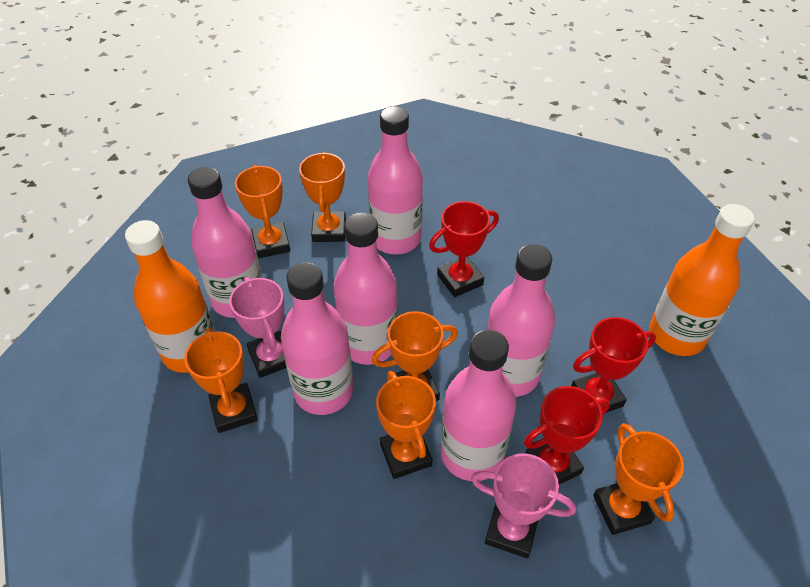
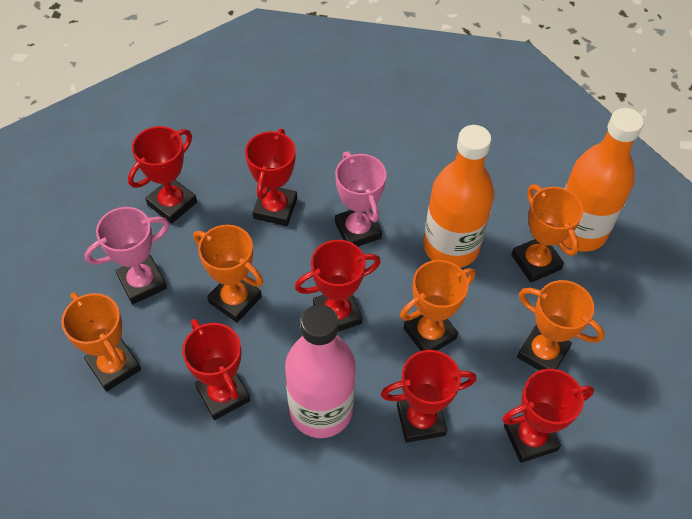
orange trophy: [184,328,258,433] [235,165,290,258] [299,151,346,242] [372,311,458,401] [376,371,436,479] [593,423,684,535] = 6 -> [61,293,141,392] [193,225,263,323] [400,260,476,351] [511,185,583,283] [517,280,605,370] = 5
pink bottle: [188,167,262,318] [281,262,353,415] [334,212,398,365] [368,106,423,255] [441,330,517,481] [487,244,555,397] = 6 -> [285,304,356,438] = 1
red trophy: [429,201,499,297] [524,386,610,484] [571,317,656,413] = 3 -> [128,126,197,224] [182,319,250,420] [245,129,297,226] [295,240,381,332] [381,350,477,443] [502,369,594,463] = 6

